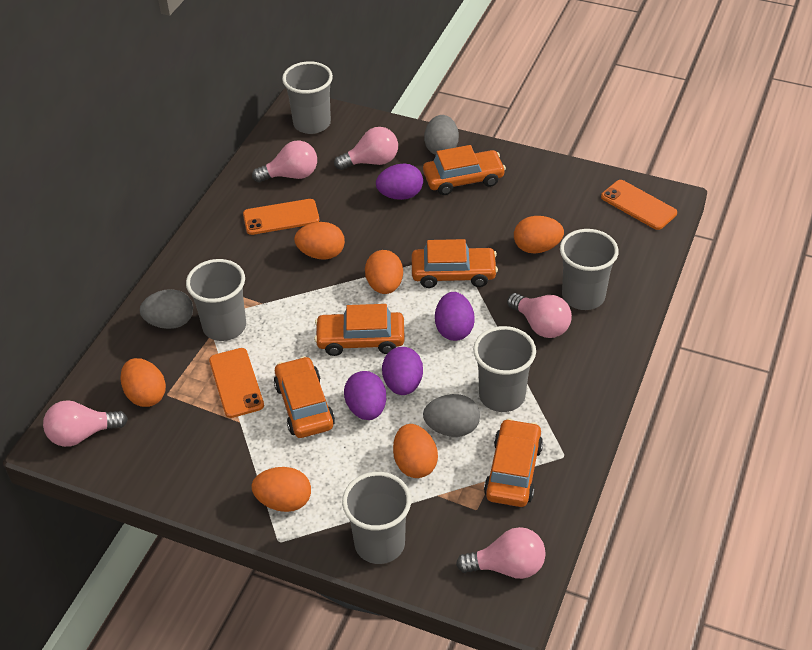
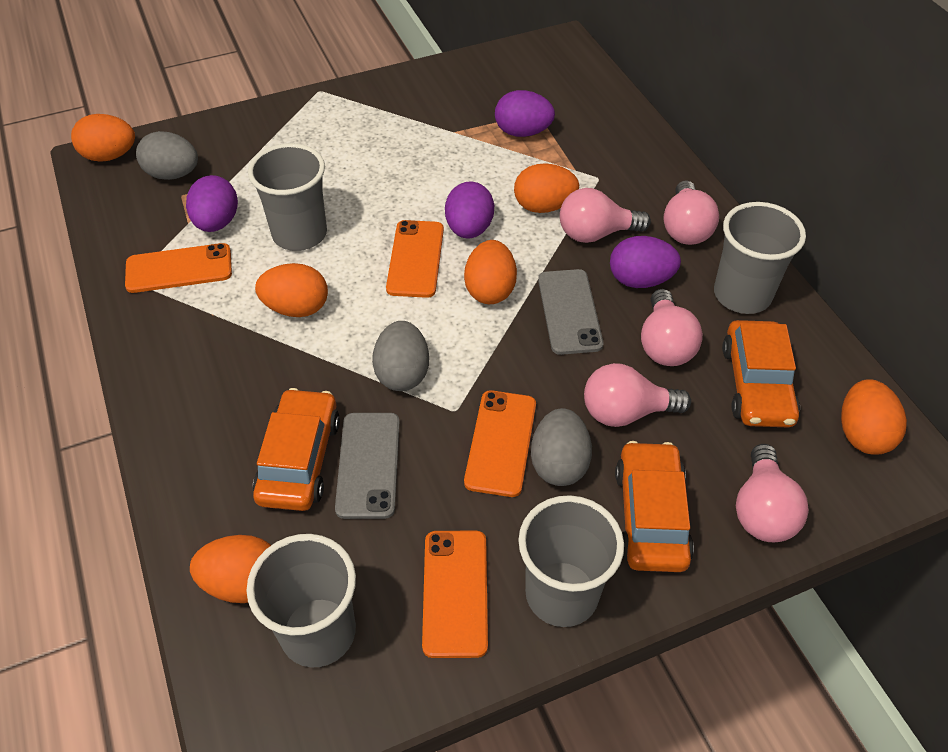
grey cup: [186,259,246,341] [282,61,333,134] [342,472,411,564] [473,326,536,412] [560,229,619,310] = 5 -> [246,534,356,667] [248,143,327,251] [518,495,624,627] [714,202,806,314] = 4
grey phone: none = 0 -> [335,413,400,519] [538,269,603,355] = 2
orange car: [274,356,335,438] [314,304,405,356] [412,239,498,288] [423,145,506,195] [484,418,543,507] = 5 -> [253,388,340,511] [615,441,694,572] [722,320,800,427] = 3
orange phone: [209,348,264,418] [243,199,319,235] [601,180,677,230] = 3 -> [125,243,232,293] [386,220,444,298] [422,531,488,658] [464,390,536,497] = 4

